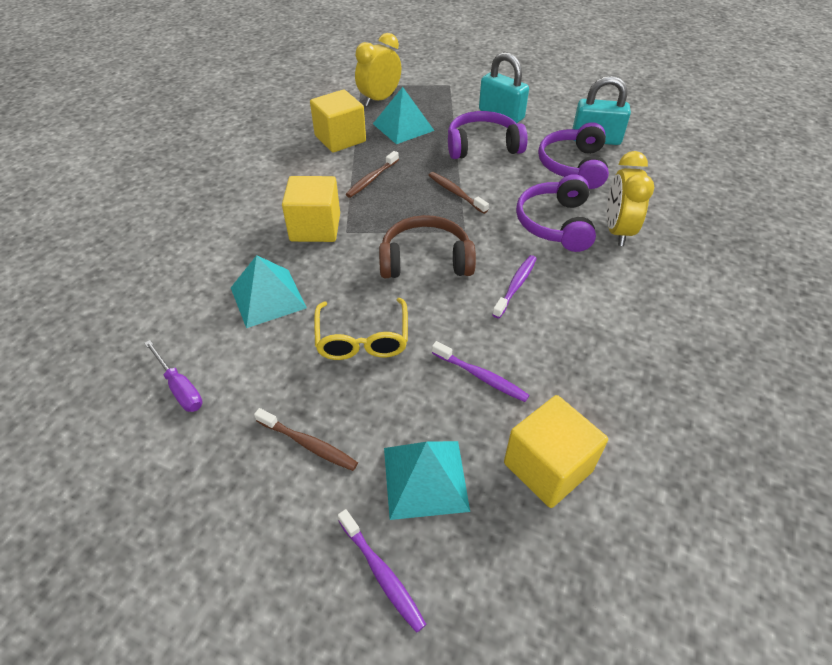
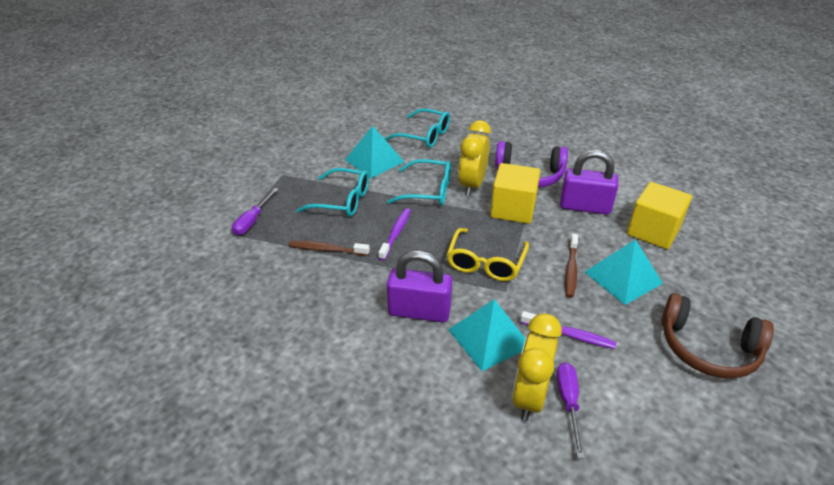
brown toothbrush: [254,408,358,471] [346,151,399,198] [429,172,489,214] = 3 -> [289,241,370,256] [565,234,578,298] = 2
purple headphones: [448,111,528,159] [516,174,596,252] [538,122,609,189] = 3 -> [495,141,568,188] = 1
purple padlock: none = 0 -> [387,251,452,323] [560,150,618,215] = 2
purple screwdriver: [144,340,203,412] = 1 -> [232,188,279,235] [557,362,584,458] = 2
purple toothbrush: [338,509,427,633] [432,341,529,402] [492,255,537,318] = 3 -> [378,208,411,260] [520,311,616,349] = 2
turquoise glasses: none = 0 -> [296,168,369,217] [384,108,450,148] [387,159,451,206] = 3
turquoise padlock: [479,52,529,124] [572,76,631,145] = 2 -> none = 0
yellow cube: [282,176,340,242] [310,89,366,153] [504,395,608,508] = 3 -> [490,163,540,224] [627,182,692,249] = 2

